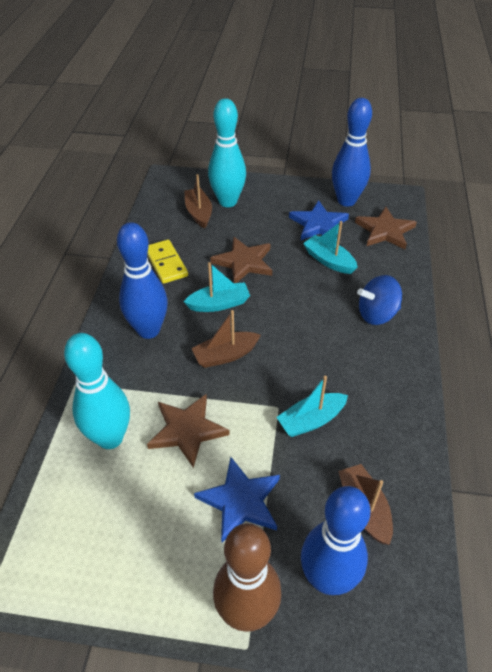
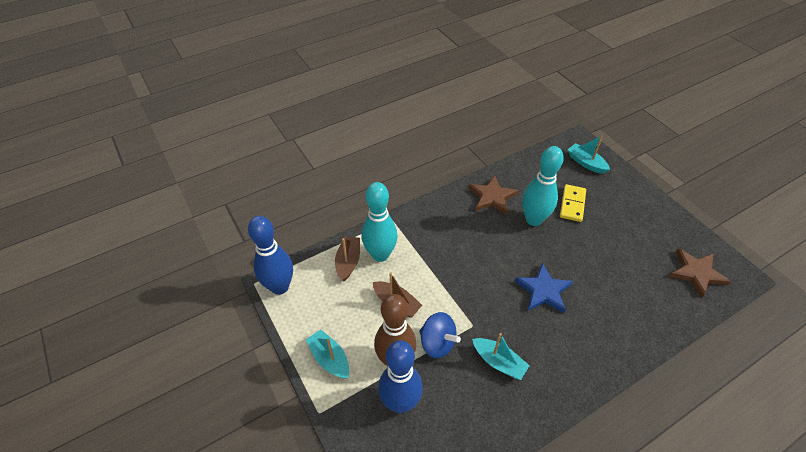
blue bowling pin: [117,222,168,339] [301,486,370,595] [332,98,372,207] = 3 -> [248,216,293,295] [378,340,423,413] = 2
blue star: [194,457,280,543] [289,200,349,240] = 2 -> [515,263,573,313] = 1
brown boat: [184,174,212,228] [191,310,261,368] [338,464,393,545] = 3 -> [335,236,360,282] [373,272,422,318] = 2
brown star: [147,394,230,468] [210,237,272,283] [355,207,417,249] = 3 -> [468,175,519,215] [669,248,731,298] = 2

